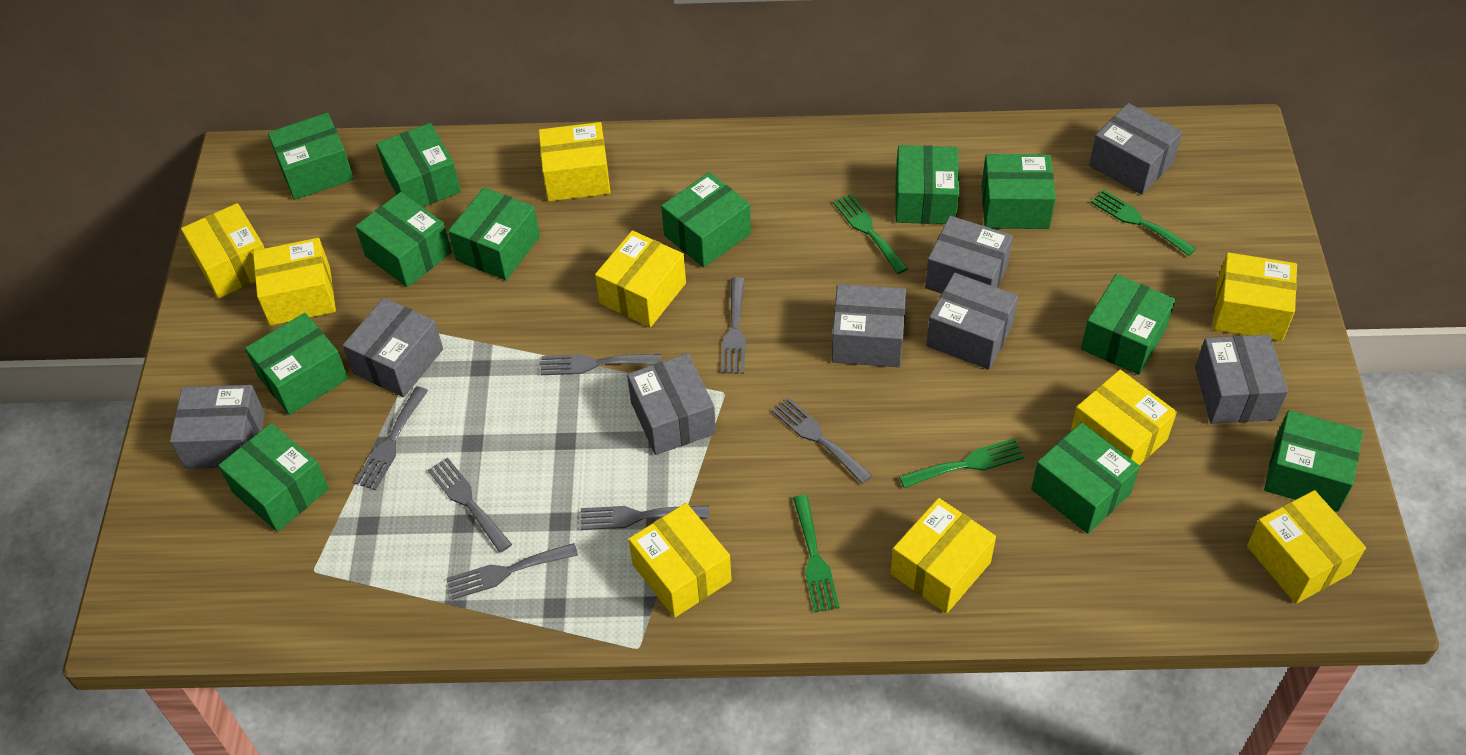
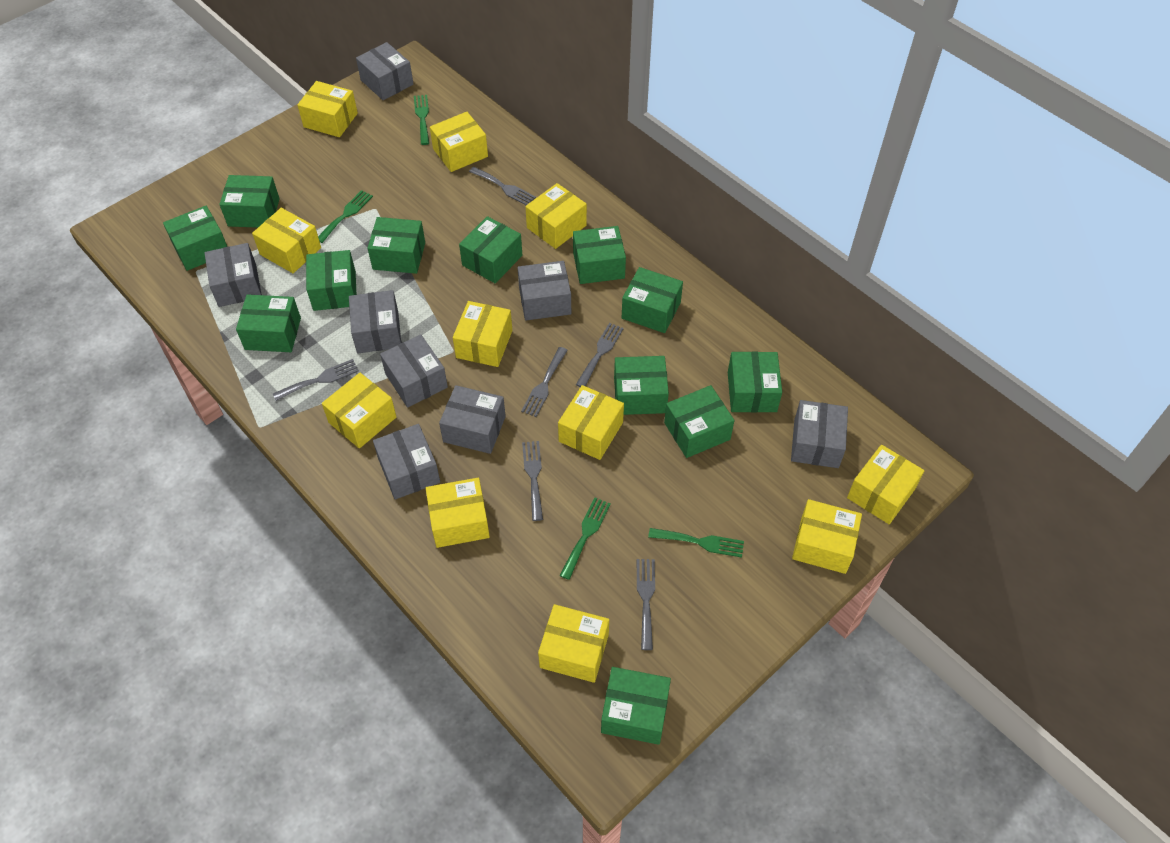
grey fork: [354,386,428,490] [428,458,512,553] [446,543,578,600] [541,354,661,375] [580,506,709,530] [721,277,746,374] [772,398,872,484] = 7 -> [273,359,359,401] [469,167,536,205] [521,347,568,417] [522,441,543,521] [576,323,624,387] [637,559,655,650] = 6
yellow box: [181,203,265,299] [253,238,336,326] [539,122,611,201] [595,230,686,327] [629,503,732,618] [890,498,996,613] [1070,370,1177,465] [1213,252,1297,341] [1247,490,1366,604] = 9 -> [252,208,321,273] [297,81,358,137] [322,373,396,449] [426,478,490,548] [430,112,488,172] [453,301,512,367] [525,183,587,249] [538,604,609,683] [558,385,624,460] [792,499,862,574] [847,444,924,524] = 11

